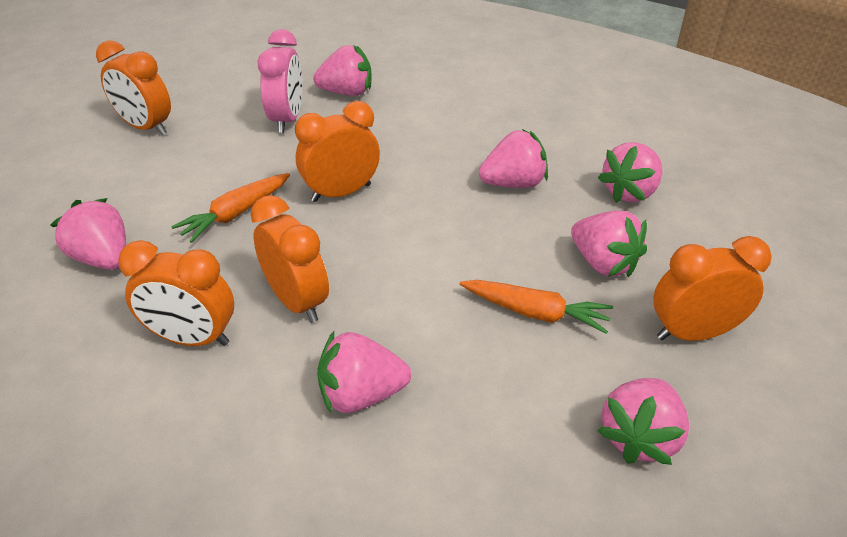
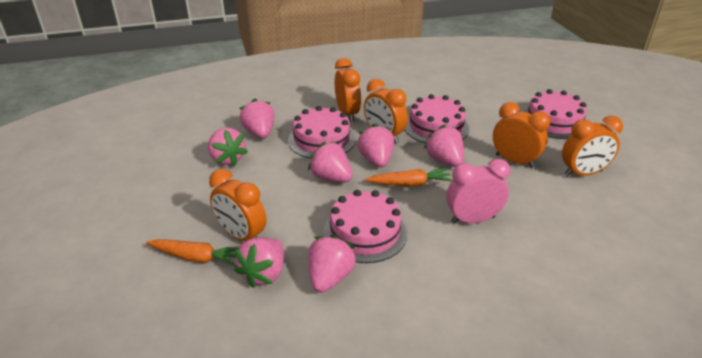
pink cake: none = 0 -> [288,106,356,159] [323,190,407,263] [404,94,469,143] [524,89,587,139] = 4

